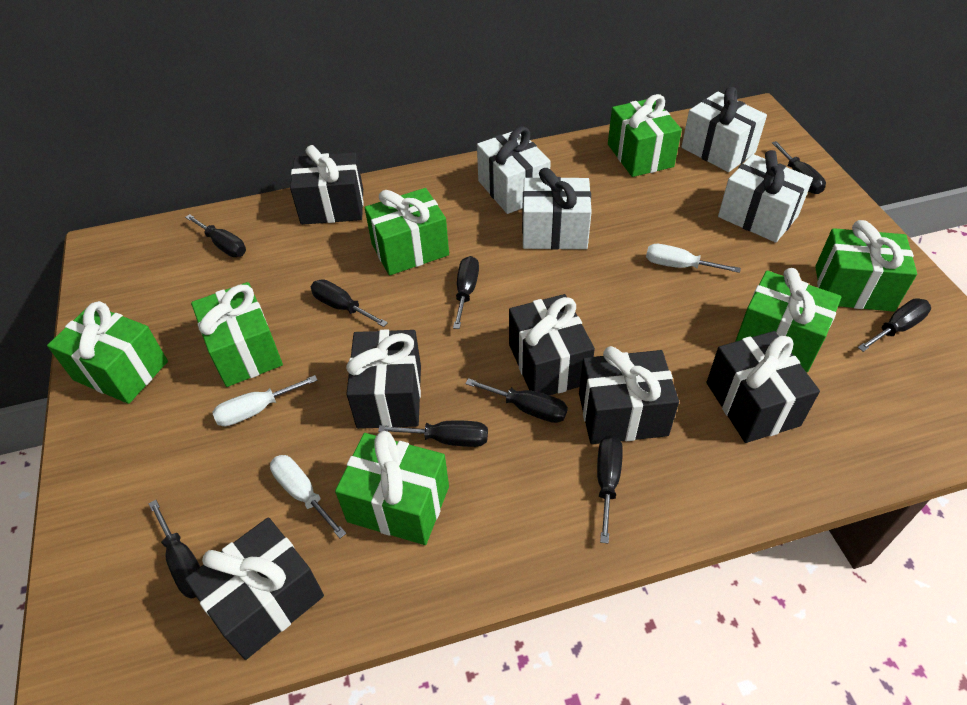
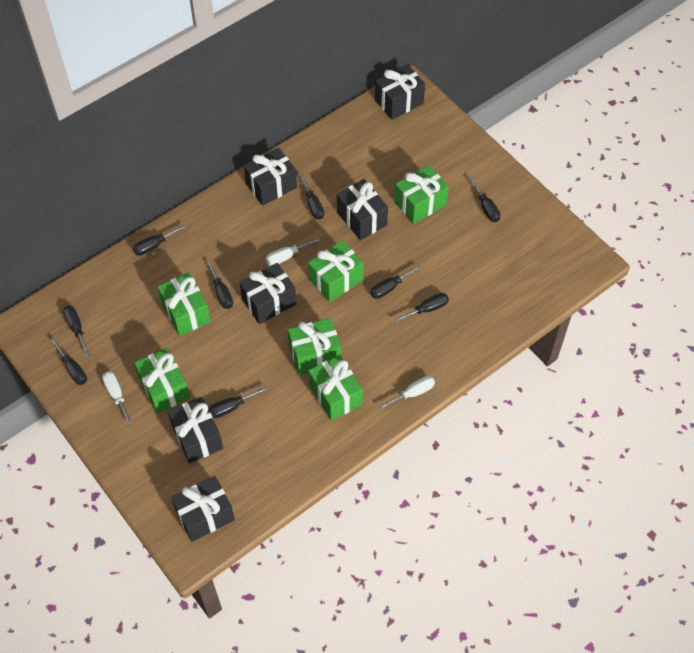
green gift: [47,301,168,404] [191,282,283,387] [335,431,449,545] [365,188,449,275] [608,94,682,177] [735,268,842,372] [815,220,917,312] = 7 -> [134,348,190,413] [157,272,211,336] [288,318,341,375] [308,240,364,302] [308,355,363,421] [394,165,449,224] = 6
white gift: [477,126,551,214] [522,168,592,250] [681,87,767,172] [718,150,813,243] = 4 -> none = 0

